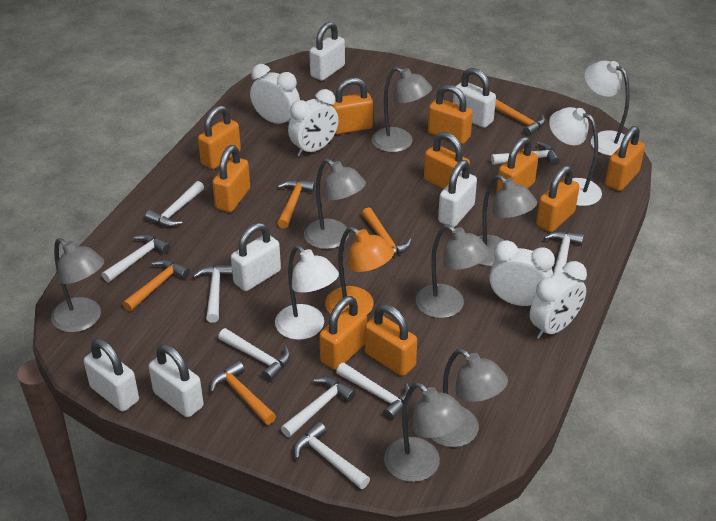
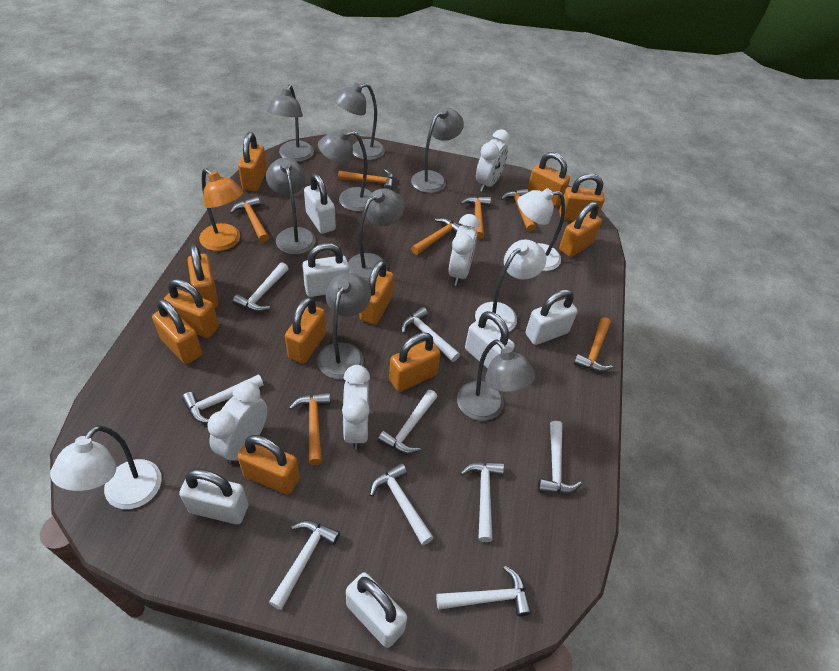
grey lamp: [51,238,104,332] [304,158,366,249] [372,67,432,152] [384,382,466,482] [416,224,490,318] [431,349,508,447] [478,175,537,266] = 7 -> [266,158,316,255] [267,85,314,162] [317,273,371,379] [318,129,372,211] [334,83,385,160] [348,188,405,282] [411,108,464,193] [457,339,535,421] = 8
orange hammer: [123,259,190,312] [210,361,276,425] [277,179,315,229] [362,207,412,256] [495,99,546,136] = 5 -> [230,196,269,242] [289,392,330,465] [338,169,394,190] [411,218,460,255] [460,196,491,239] [501,188,536,232] [574,317,613,372] = 7
orange padlock: [198,105,241,169] [212,145,250,212] [319,296,367,370] [330,78,373,134] [365,304,417,376] [424,132,470,189] [428,85,473,144] [496,137,538,194] [536,166,579,232] [605,126,645,191] = 10 -> [152,299,202,364] [164,279,219,338] [188,244,218,308] [237,435,300,495] [238,132,267,191] [285,297,326,364] [360,260,394,325] [389,332,441,392] [527,152,570,206] [559,173,605,221] [559,202,602,257] = 11

